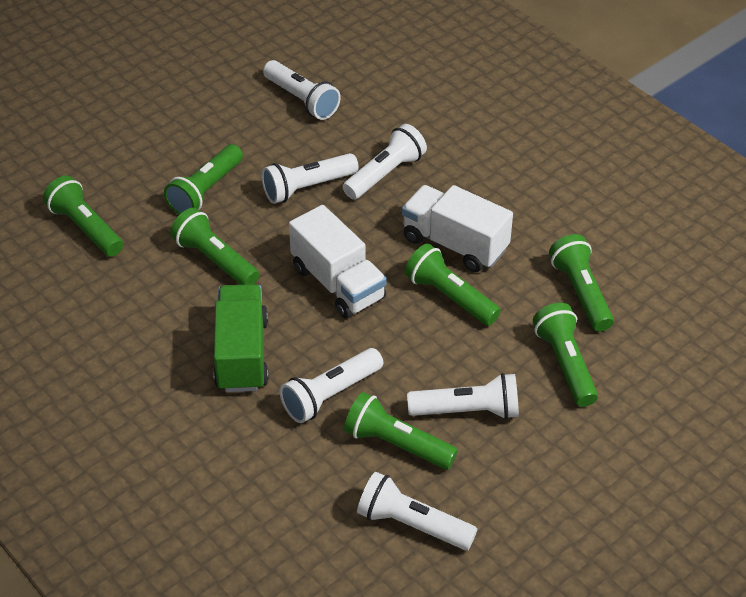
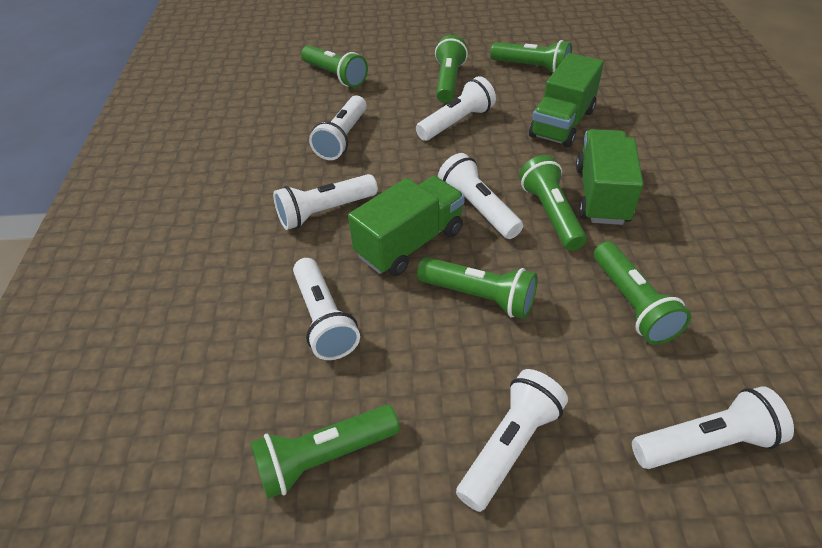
green truck: [213,284,269,392] = 1 -> [348,176,465,276] [529,53,604,147] [576,129,643,225] = 3
white flashlight: [261,153,359,204] [263,60,341,120] [280,348,383,423] [343,124,427,200] [357,471,477,550] [407,373,519,420] = 6 -> [273,174,378,230] [293,258,360,360] [309,96,367,160] [416,76,496,141] [438,153,523,239] [456,369,568,512] [632,386,794,469] = 7
white truck: [289,205,387,319] [402,185,513,272] = 2 -> none = 0

